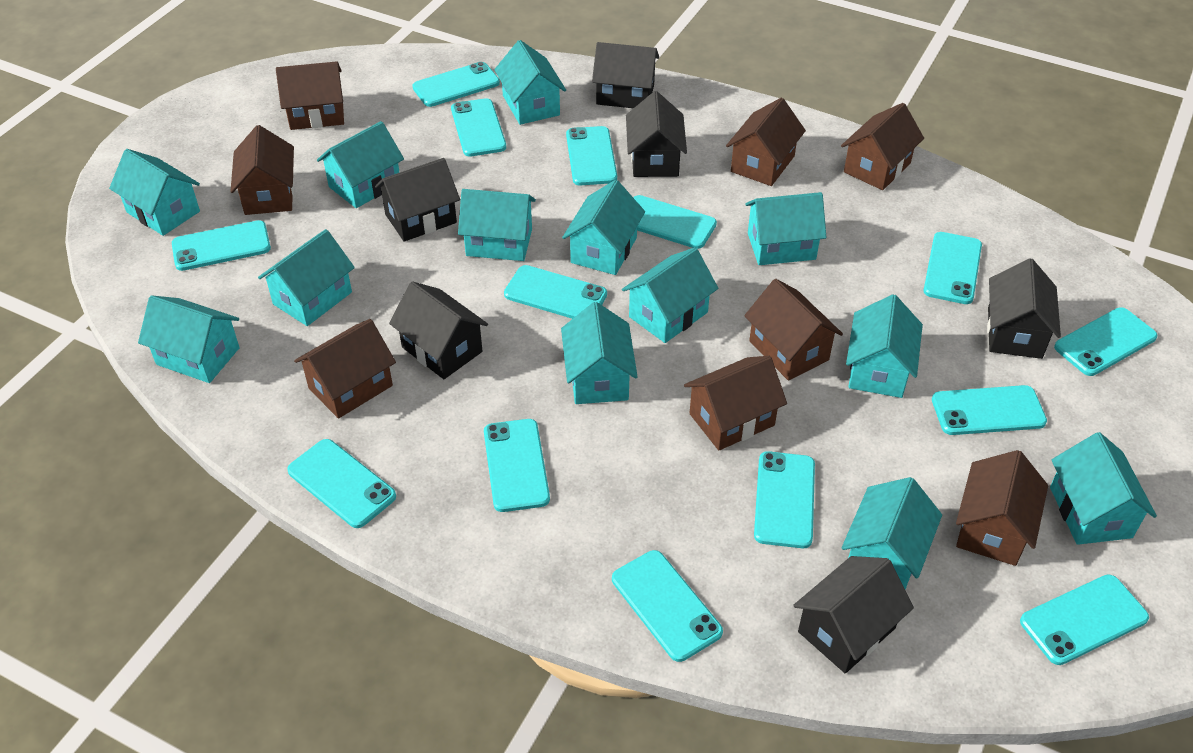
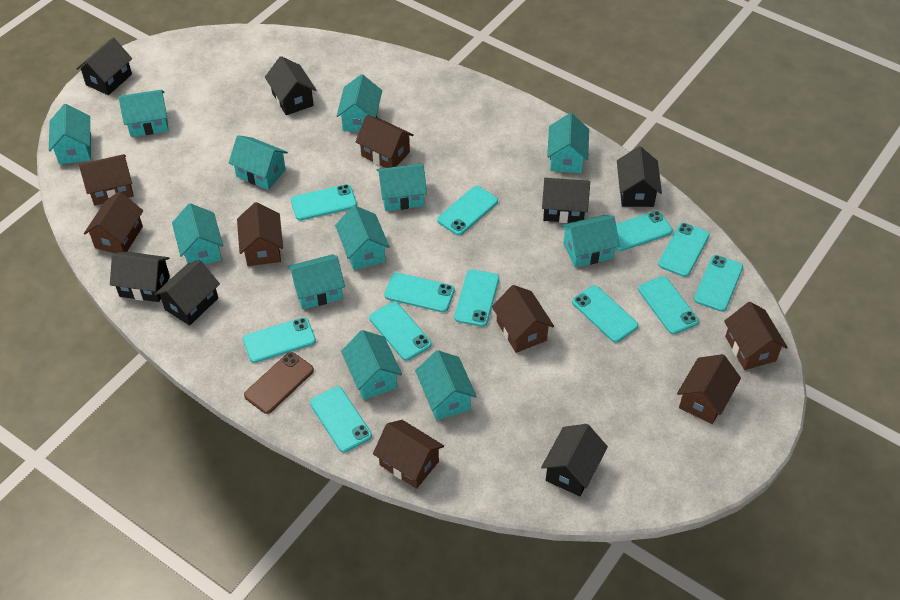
black house: [375,158,460,242] [389,281,488,379] [592,42,659,108] [626,91,687,177] [793,556,914,674] [987,259,1061,359] = 6 -> [76,37,132,95] [110,251,170,302] [155,260,220,326] [265,56,316,115] [541,424,608,496] [542,178,590,223] [617,146,662,207] = 7
brown phone: none = 0 -> [244,352,314,414] = 1
turquoise house: [109,149,200,236] [138,295,240,383] [258,229,355,326] [317,121,404,208] [458,189,536,261] [494,40,566,125] [561,302,638,404] [562,180,645,275] [622,247,718,343] [745,192,826,265] [842,477,942,589] [846,294,923,398] [1050,432,1157,545] = 13 -> [49,104,91,164] [118,90,169,137] [172,203,223,264] [229,135,288,190] [288,254,345,310] [335,206,390,270] [337,74,382,132] [341,330,402,400] [377,164,427,211] [415,350,477,421] [547,113,589,173] [561,215,620,268] = 12
turquoise phone: [172,220,271,271] [287,439,396,528] [412,62,500,107] [451,98,506,156] [484,419,550,512] [504,265,607,319] [566,126,617,185] [612,550,723,662] [633,195,717,249] [754,451,815,548] [923,232,982,304] [932,385,1047,435] [1020,574,1149,665] [1054,307,1157,376] = 14 -> [243,317,316,363] [291,184,357,221] [310,386,372,452] [369,302,431,361] [384,273,455,312] [437,186,498,235] [454,269,499,327] [572,285,638,343] [615,211,673,251] [638,276,699,334] [658,223,710,277] [694,255,743,312] = 12

